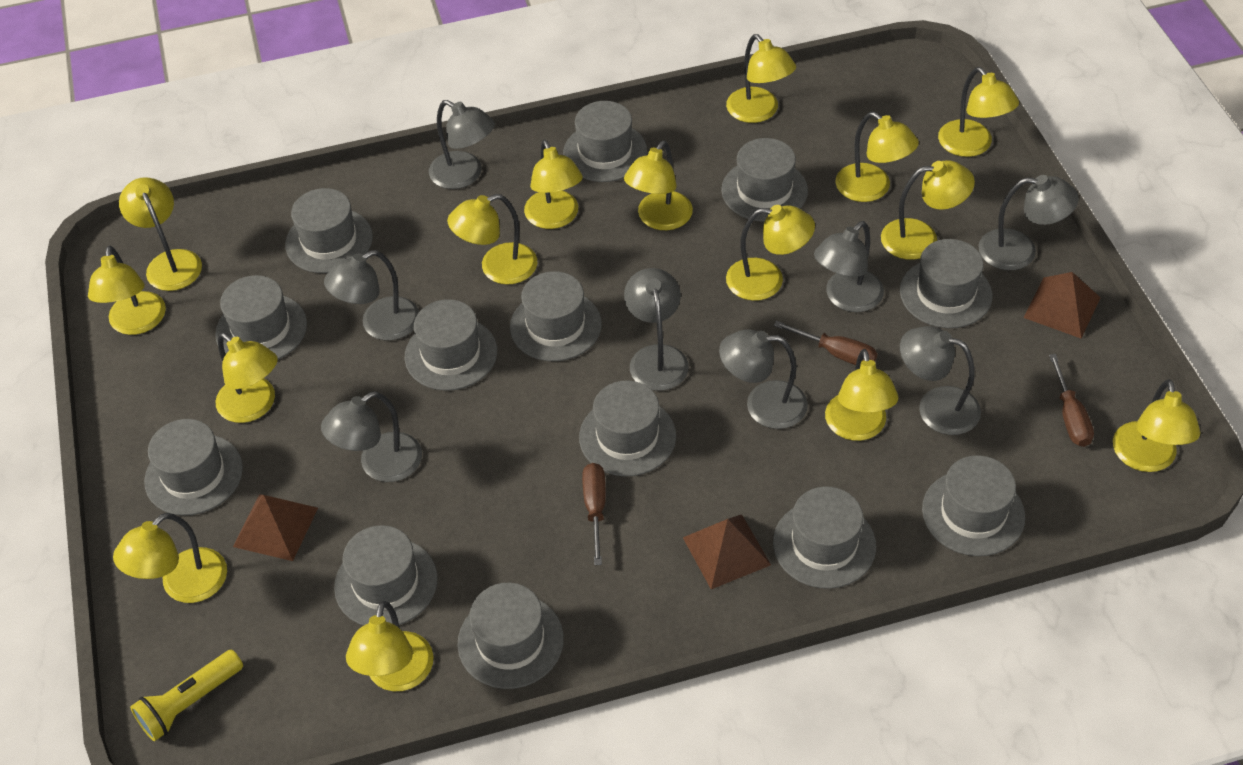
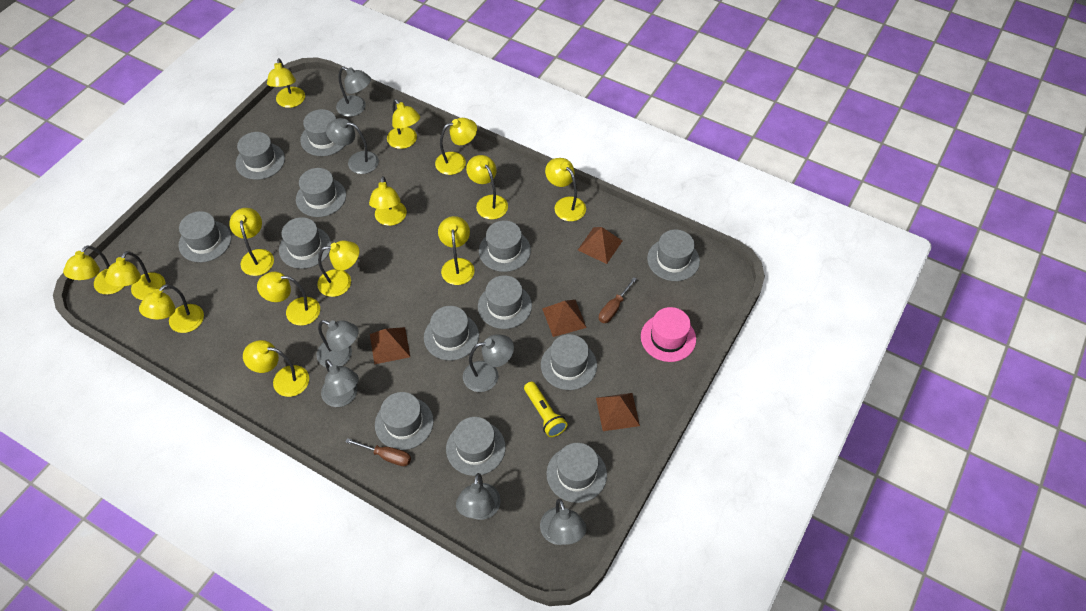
brown pyramid: [233,494,318,561] [683,514,771,589] [1023,272,1101,338] = 3 -> [370,327,410,364] [542,300,587,337] [578,227,622,264] [596,393,640,431] = 4
brown screwdriver: [582,463,606,565] [774,321,877,365] [1049,354,1094,447] = 3 -> [345,438,411,466] [599,277,637,323] = 2
grey lamp: [321,391,422,482] [324,250,419,340] [429,100,495,189] [624,268,689,391] [719,329,808,429] [814,221,884,312] [900,326,981,435] [978,175,1079,270] = 8 -> [316,320,359,367] [321,359,359,407] [326,118,379,174] [336,67,371,117] [456,473,501,520] [463,334,514,392] [540,499,587,545] = 7
pink hat: none = 0 -> [641,307,696,362] = 1
yellow lamp: [88,245,166,335] [113,513,227,603] [119,177,202,291] [216,333,278,423] [346,601,433,691] [447,194,537,285] [524,139,583,229] [624,141,693,230] [726,34,796,123] [726,205,815,301] [825,349,898,441] [835,112,919,202] [881,160,975,260] [938,67,1019,157] [1113,379,1200,472] = 15 -> [63,245,125,295] [105,251,165,300] [139,284,204,333] [229,208,274,276] [243,340,309,397] [257,272,320,326] [267,58,305,108] [317,241,359,297] [369,176,407,226] [387,99,420,149] [435,118,477,175] [438,216,474,285] [466,155,508,219] [545,158,586,221] = 14

